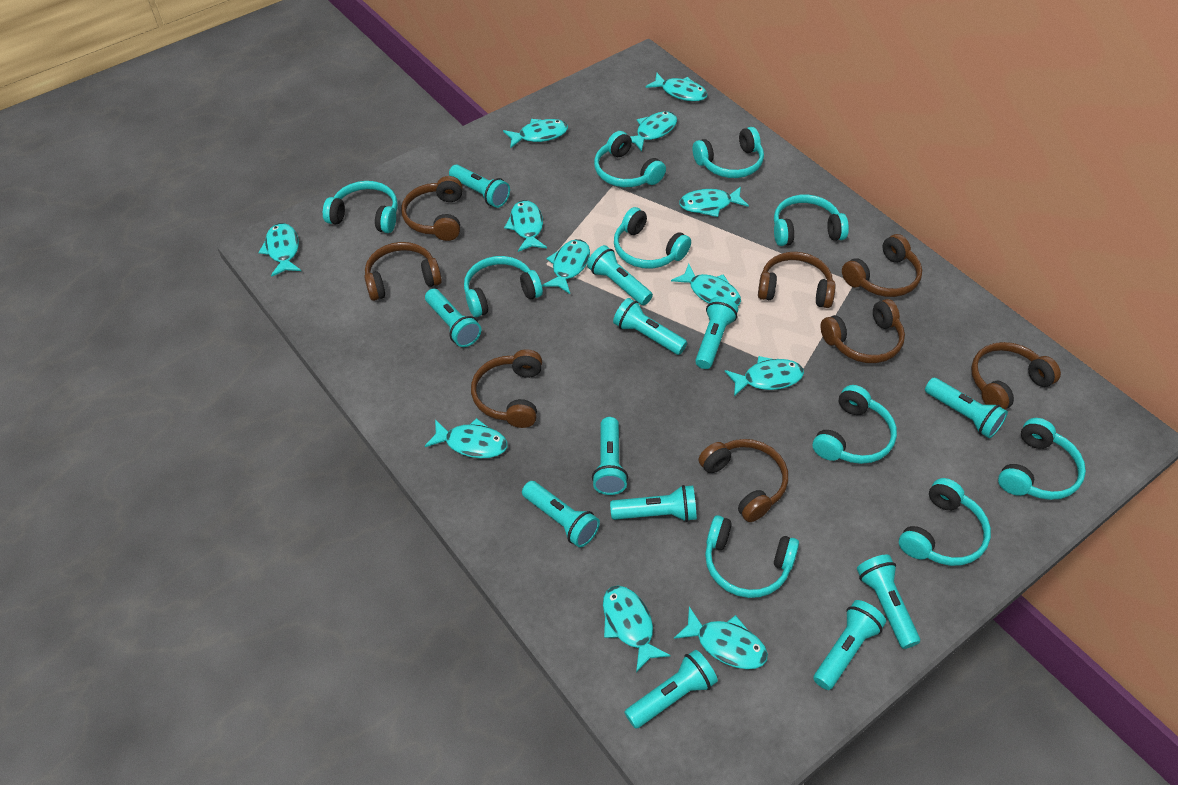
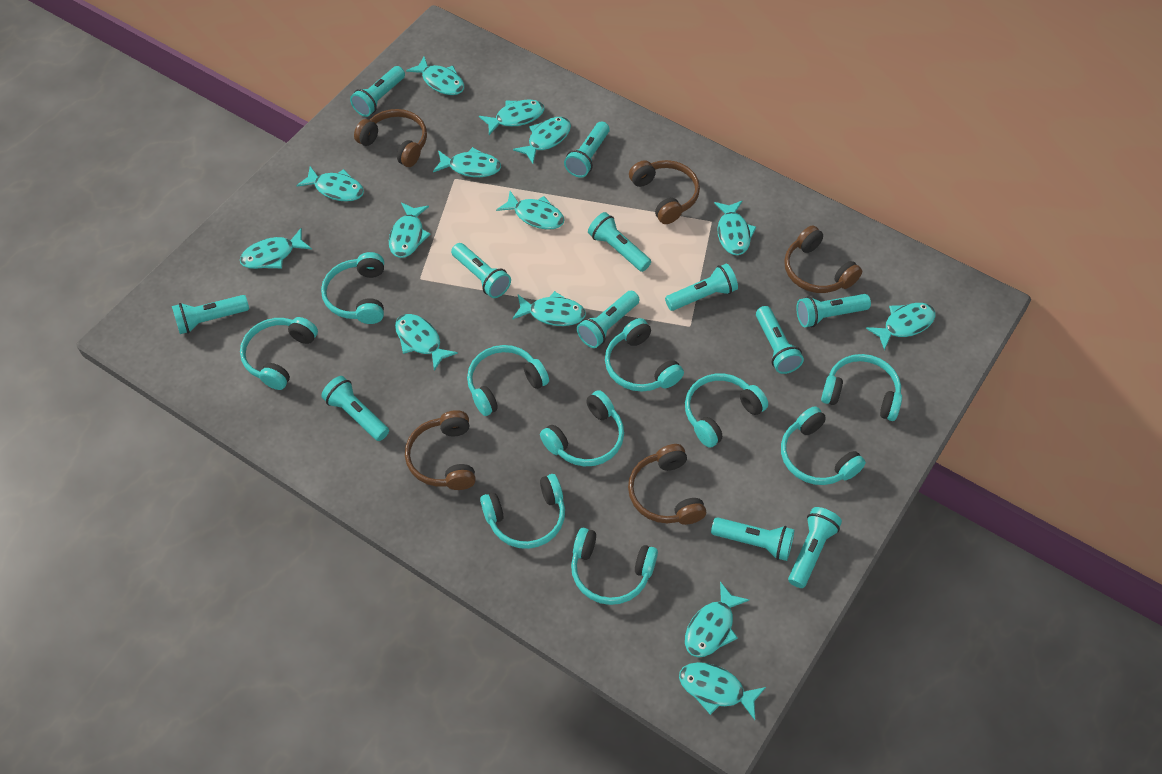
brown headphones: [364,242,442,301] [401,176,463,241] [471,349,542,428] [698,439,788,522] [758,252,836,308] [821,299,905,363] [842,234,922,297] [971,342,1061,410] = 8 -> [354,109,427,167] [405,410,476,490] [628,444,706,525] [629,160,700,224] [784,225,862,293] = 5
turquoise fish: [258,223,301,277] [425,418,508,458] [503,119,568,149] [504,200,547,252] [542,239,590,294] [603,585,671,672] [630,111,677,152] [645,73,708,101] [671,264,741,306] [674,607,768,669] [679,186,749,217] [725,356,804,396] = 12 -> [240,228,312,269] [296,166,364,202] [389,202,431,258] [395,314,458,371] [406,57,464,95] [433,147,501,177] [479,99,545,135] [496,191,565,230] [512,291,586,326] [513,117,571,163] [679,662,766,720] [685,582,749,657] [714,201,756,255] [866,303,936,350] = 14

